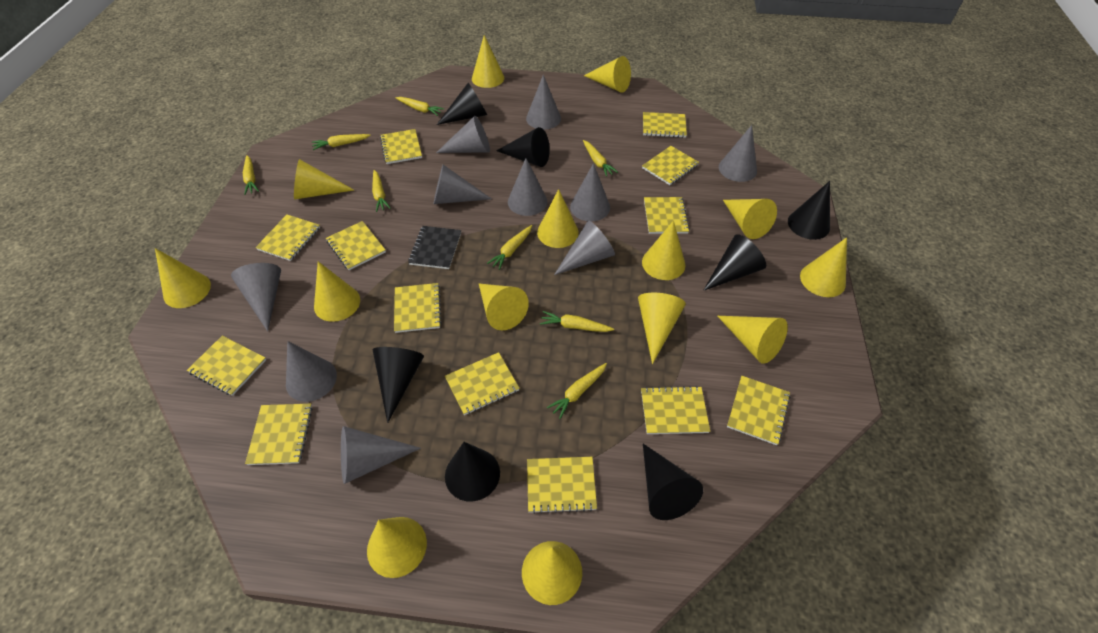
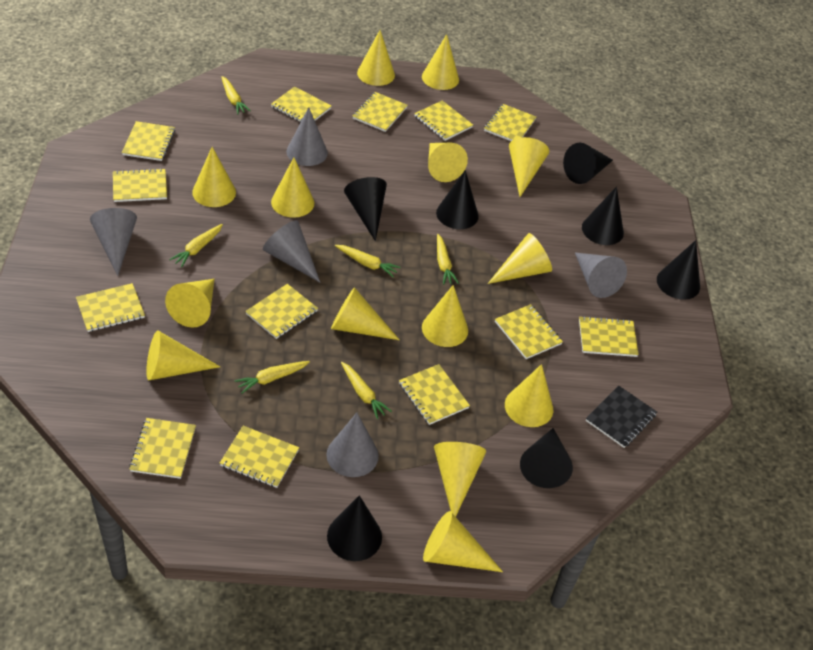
grey cone: [231,263,281,331] [286,341,337,402] [341,426,421,484] [434,165,492,204] [436,116,490,153] [508,158,547,216] [526,75,561,130] [554,221,615,275] [570,163,610,221] [719,125,757,182] = 10 -> [90,208,137,276] [263,220,320,282] [287,107,328,166] [326,413,379,477] [575,253,627,298] = 5
yellow carrot: [243,155,259,195] [312,134,371,150] [372,170,391,212] [395,97,444,116] [487,225,532,270] [540,311,614,332] [547,363,607,419] [583,140,618,177] = 8 -> [169,224,223,267] [221,76,251,114] [235,361,310,393] [335,245,400,277] [341,362,392,419] [437,234,459,285] = 6

